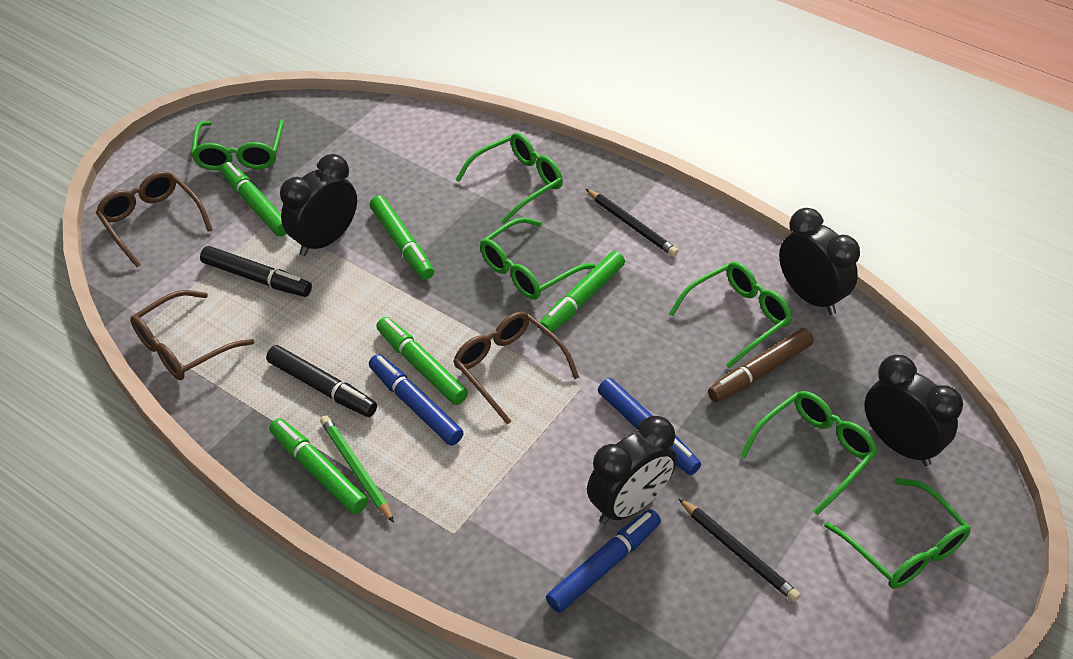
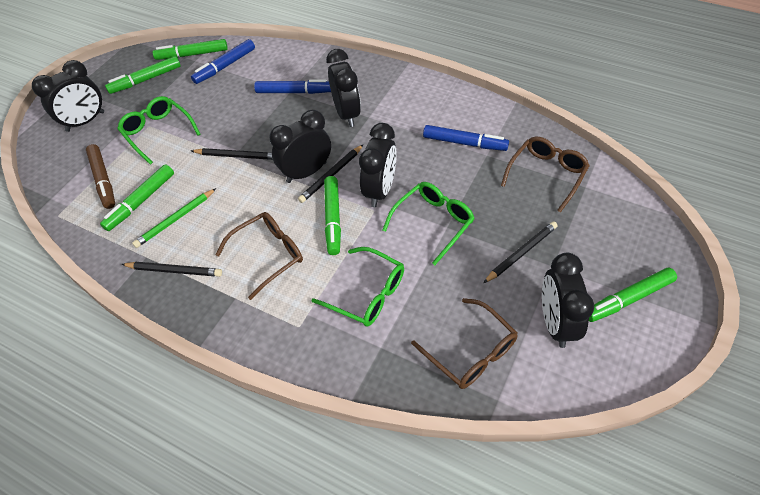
black clock: [280,154,357,256] [587,416,676,524] [779,208,860,315] [865,355,963,466] = 4 -> [32,60,104,132] [269,110,331,183] [326,49,361,127] [359,123,397,207] [542,253,594,348] = 5
black marker: [200,246,312,297] [266,345,377,417] = 2 -> none = 0
black pencil: [586,189,679,257] [678,498,800,602] = 2 -> [121,262,222,277] [191,148,273,160] [298,145,363,203] [484,221,558,283] = 4
green glasses: [191,120,284,170] [455,133,563,224] [480,217,595,300] [669,262,792,368] [740,391,878,515] [824,478,971,589] = 6 -> [117,96,200,165] [312,247,404,326] [383,182,475,265] = 3

